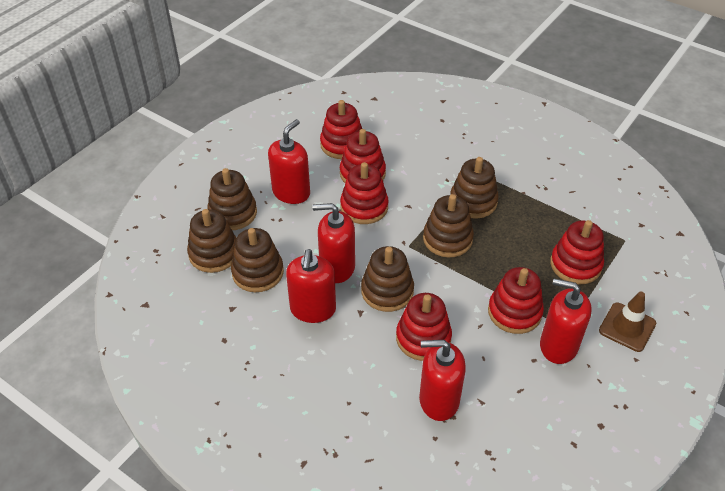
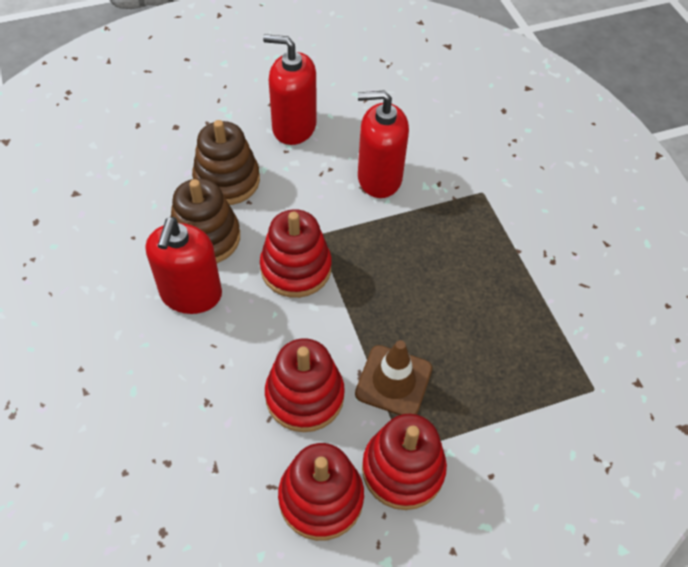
brown stacking toy: [187,209,236,273] [207,168,257,230] [231,228,284,292] [361,246,414,312] [423,194,474,258] [450,157,499,219] = 6 -> [171,178,240,263] [192,120,260,205] = 2
red soap dispenser: [268,119,310,204] [286,249,336,323] [312,203,355,283] [419,340,466,421] [540,279,592,364] = 5 -> [146,217,222,314] [263,34,317,145] [358,90,409,198] = 3
red stacking toy: [320,100,362,159] [340,129,386,183] [340,162,389,224] [396,293,452,361] [488,267,544,334] [550,220,604,284] = 6 -> [260,209,332,298] [265,338,345,432] [278,443,364,541] [362,414,447,510] = 4

